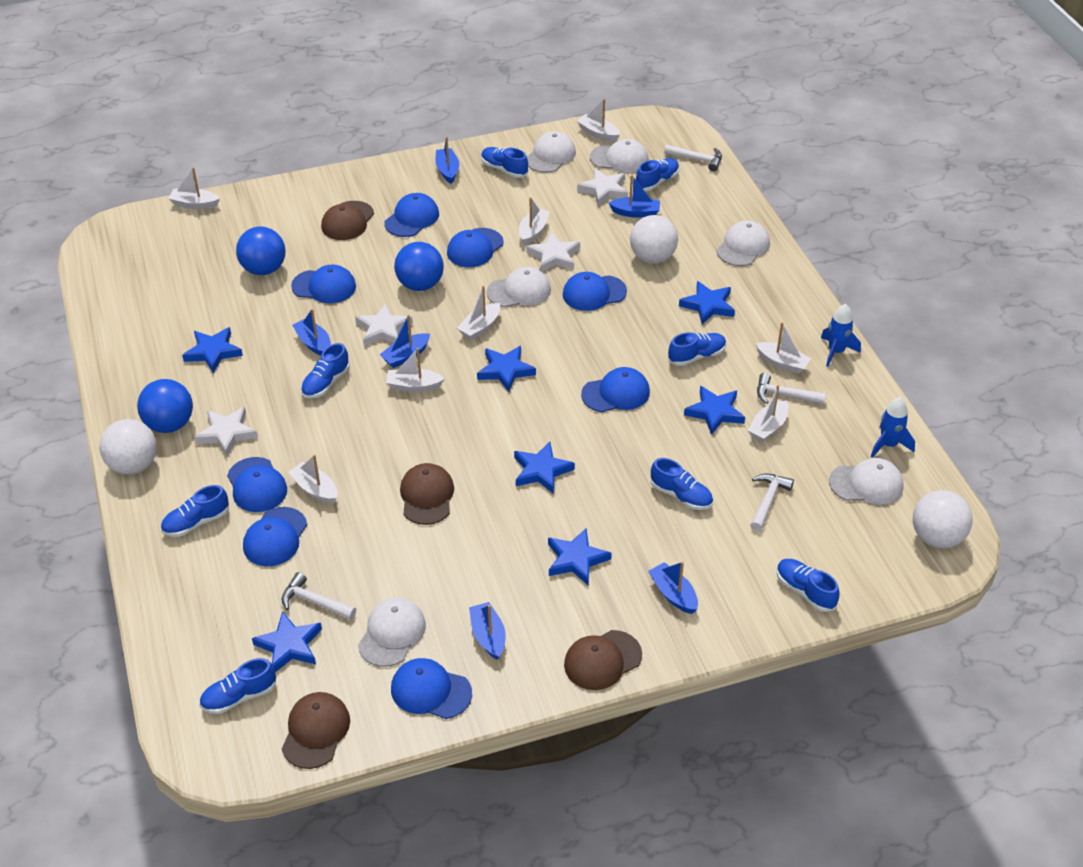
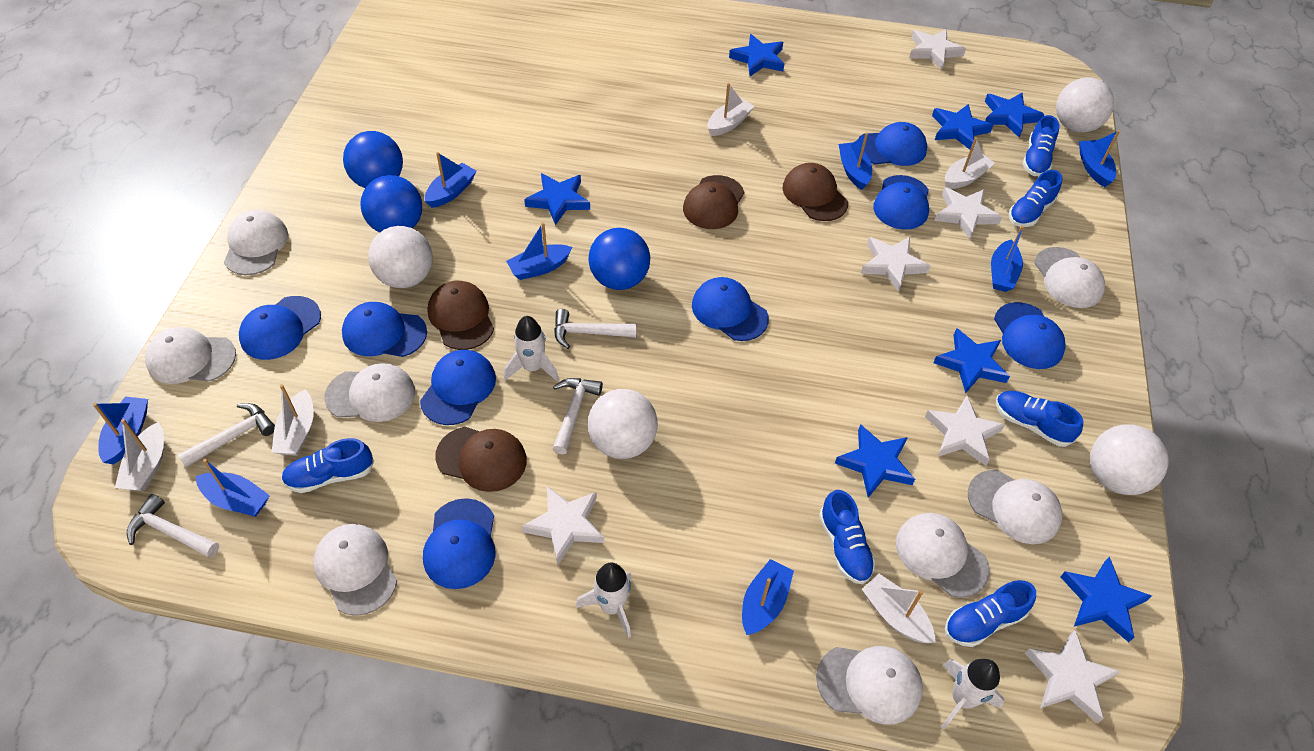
blue boat: [292,309,331,356] [380,315,430,368] [435,136,459,184] [469,602,506,660] [609,175,660,218] [648,561,698,614] = 6 -> [93,396,148,465] [196,459,270,517] [425,152,477,208] [506,222,572,280] [742,559,794,635] [839,132,872,190] [991,226,1024,292] [1079,130,1120,187] = 8
blue rocket: [821,304,861,367] [871,397,915,458] = 2 -> none = 0
blue shoe: [161,485,229,537] [199,658,276,714] [301,343,350,399] [481,147,528,178] [636,158,679,191] [651,458,713,510] [668,332,726,366] [777,559,840,612] = 8 -> [281,438,374,493] [819,490,876,584] [945,580,1036,647] [996,391,1083,447] [1009,170,1062,227] [1023,115,1059,176] = 6
white ball: [99,419,157,474] [630,215,678,263] [913,490,973,548] = 3 -> [368,226,433,288] [588,389,658,459] [1056,77,1114,133] [1090,425,1169,495] = 4
white boat: [168,167,220,209] [288,455,337,504] [386,348,445,392] [457,285,500,340] [519,197,550,245] [577,98,620,142] [748,385,789,442] [756,322,811,374] = 8 -> [115,419,164,491] [272,384,314,456] [708,83,754,136] [862,574,936,643] [945,137,995,189] = 5
white cap: [358,598,426,667] [487,267,551,307] [527,131,576,173] [590,139,649,173] [717,221,770,266] [829,458,903,505] = 6 -> [145,327,236,384] [224,210,288,275] [313,524,397,616] [324,363,415,422] [816,646,923,724] [896,513,990,598] [968,470,1062,544] [1035,247,1105,308] = 8
white rocket: none = 0 -> [504,316,559,382] [576,562,632,638] [941,659,1004,729] = 3
white star: [194,407,258,456] [355,303,413,346] [526,232,580,271] [577,168,628,206] = 4 -> [521,486,604,565] [861,237,930,292] [909,29,966,70] [925,396,1005,466] [934,187,1002,239] [1025,630,1121,723] = 6

